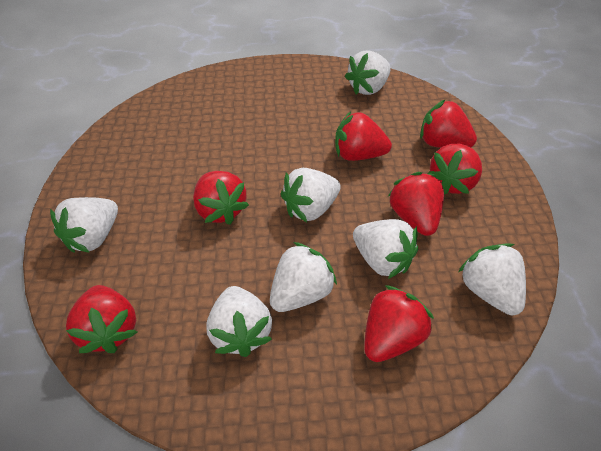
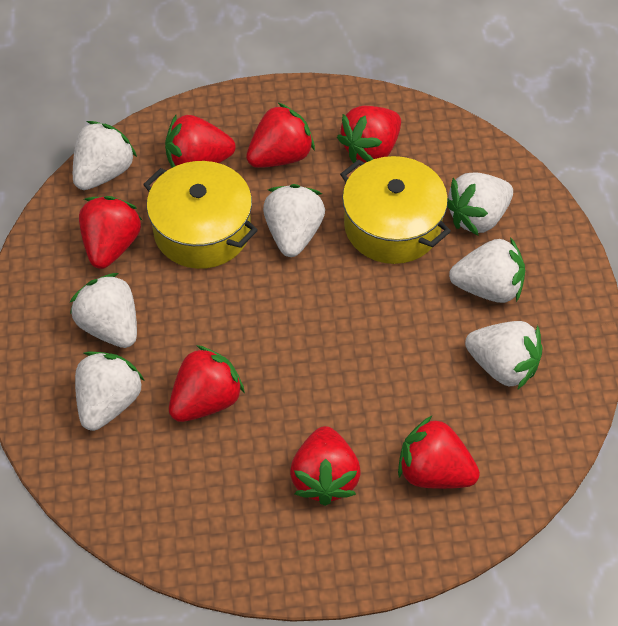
yellow pot: none = 0 -> [143,161,258,269] [340,156,451,264] = 2

